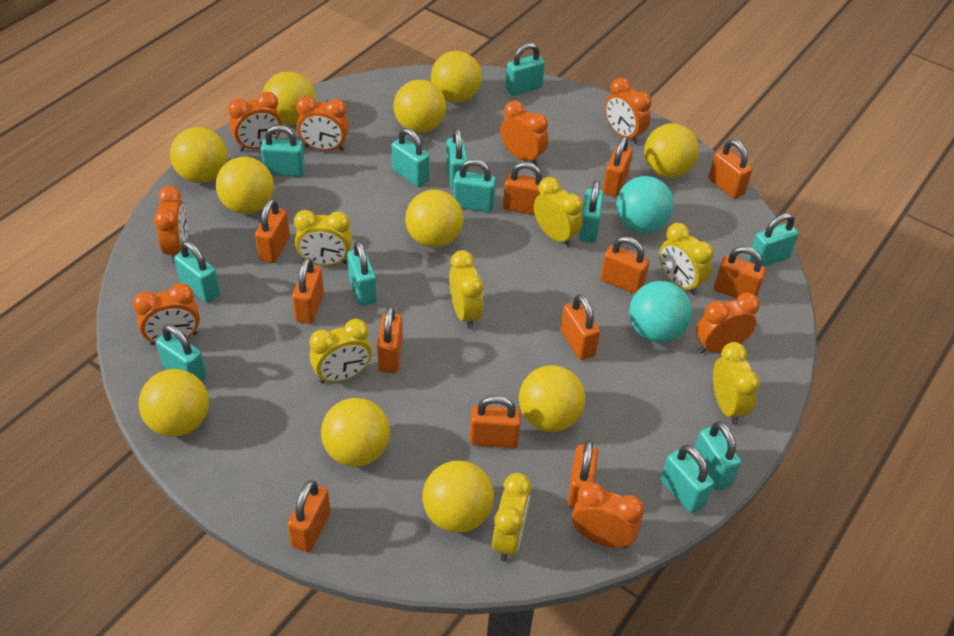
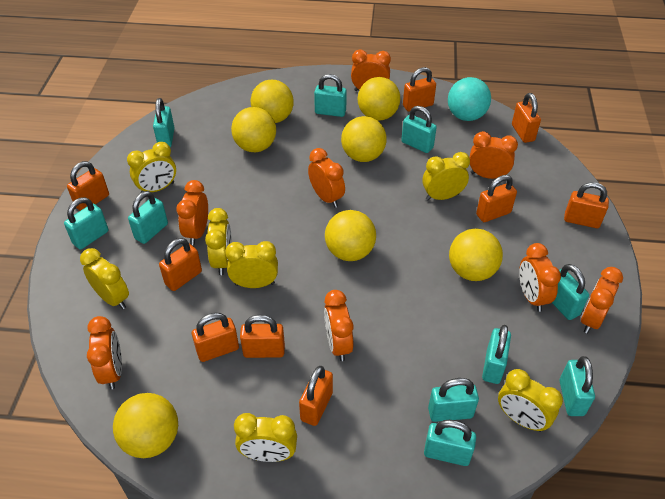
orange padlock: [255,199,290,263] [287,480,331,552] [292,258,324,324] [377,306,403,373] [469,395,521,448] [503,162,542,215] [560,294,600,360] [567,440,598,509] [600,236,650,294] [603,136,633,197] [709,139,752,199] [714,246,766,298] = 12 -> [67,161,109,211] [159,238,202,291] [192,313,239,362] [240,315,285,358] [299,366,333,426] [403,67,436,112] [476,175,517,222] [512,93,541,143] [564,182,609,228] = 9
turquoise ball: [616,176,674,233] [629,281,692,343] = 2 -> [448,77,491,121] = 1
turquoise padlock: [156,324,207,381] [174,241,220,303] [261,125,305,177] [347,241,377,306] [391,128,430,187] [446,128,468,189] [453,159,496,212] [505,43,545,96] [579,180,604,243] [661,445,714,513] [695,421,741,491] [749,213,799,267] = 12 -> [64,197,108,250] [128,191,168,244] [153,98,175,147] [314,74,347,117] [401,106,437,153] [424,420,476,466] [428,378,479,422] [482,325,511,384] [552,264,589,320] [559,356,595,416] = 10
yellow ball: [139,369,209,437] [170,127,227,183] [216,157,274,214] [263,71,316,125] [321,398,390,467] [394,80,446,133] [405,190,463,248] [423,460,494,533] [431,51,482,103] [519,366,585,432] [644,123,699,178] = 11 -> [113,393,178,458] [231,107,276,152] [251,80,293,123] [325,210,376,261] [341,116,387,162] [357,77,400,121] [449,228,503,281] = 7

